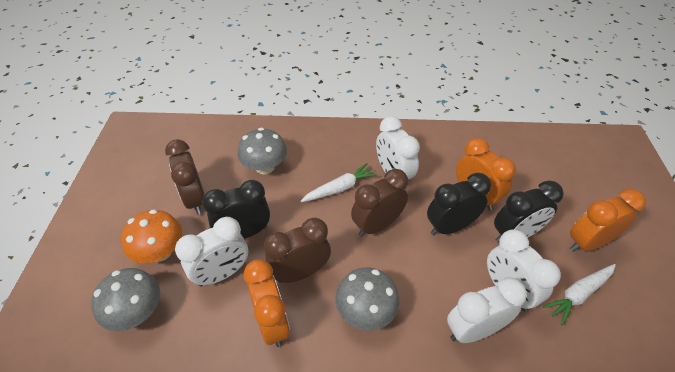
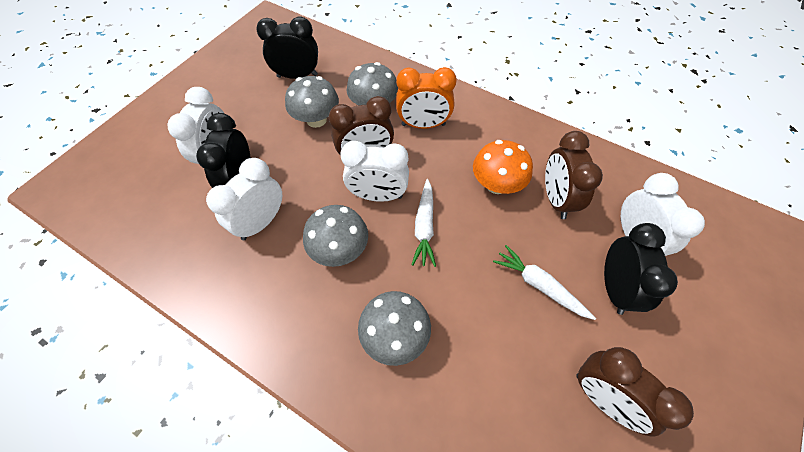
grey mushroom: [91,268,160,331] [237,128,287,174] [335,267,400,331] = 3 -> [285,76,339,128] [303,205,368,267] [347,62,398,105] [358,291,431,366] = 4
orange clock: [244,259,290,347] [456,138,516,210] [570,189,646,252] = 3 -> [396,67,457,129] = 1

